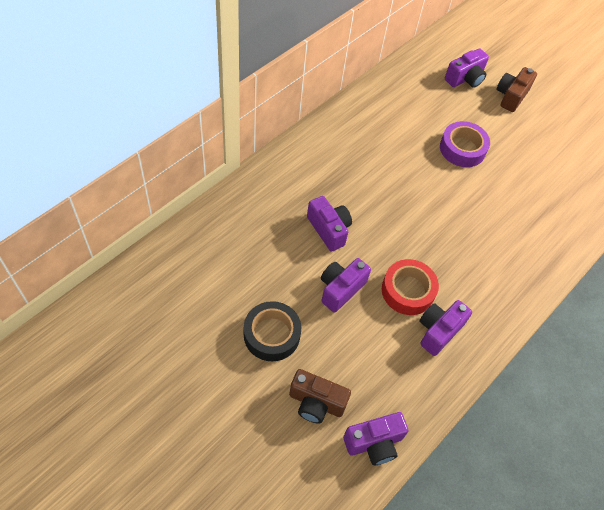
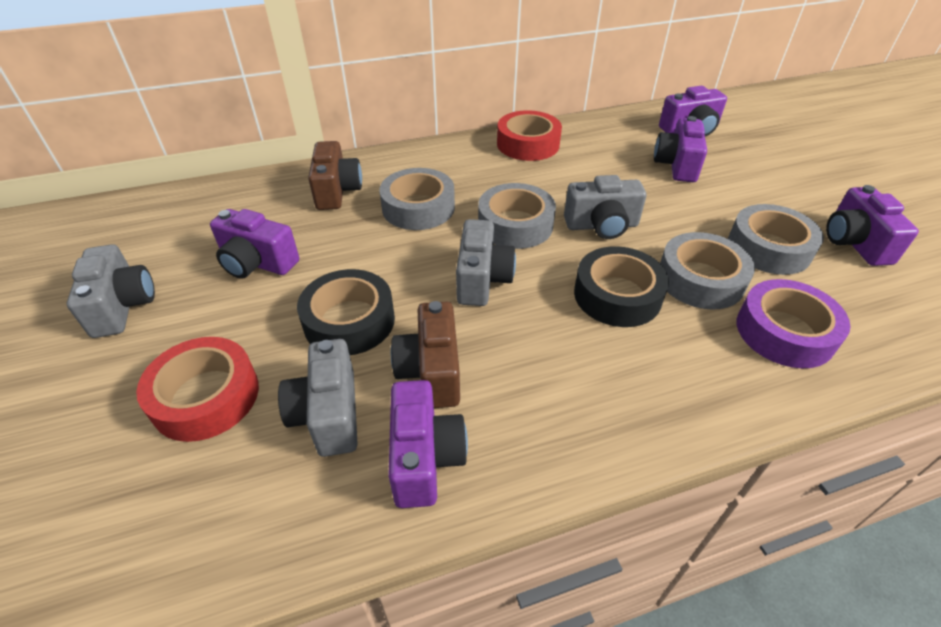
black tape: [244,301,301,361] = 1 -> [297,269,395,355] [574,246,669,327] = 2
grey camera: none = 0 -> [67,244,155,338] [278,339,358,457] [456,219,516,306] [564,175,646,239] = 4
grey tape: none = 0 -> [379,168,455,230] [478,183,556,249] [660,232,755,310] [728,204,824,275] = 4
red tape: [382,259,439,315] = 1 -> [136,337,259,442] [497,110,562,161] = 2

